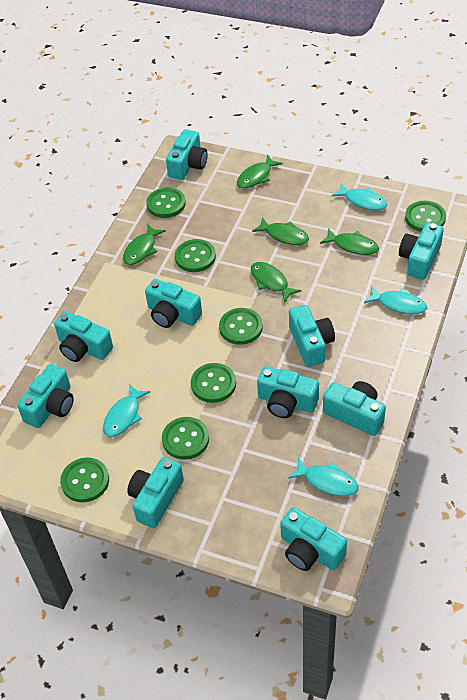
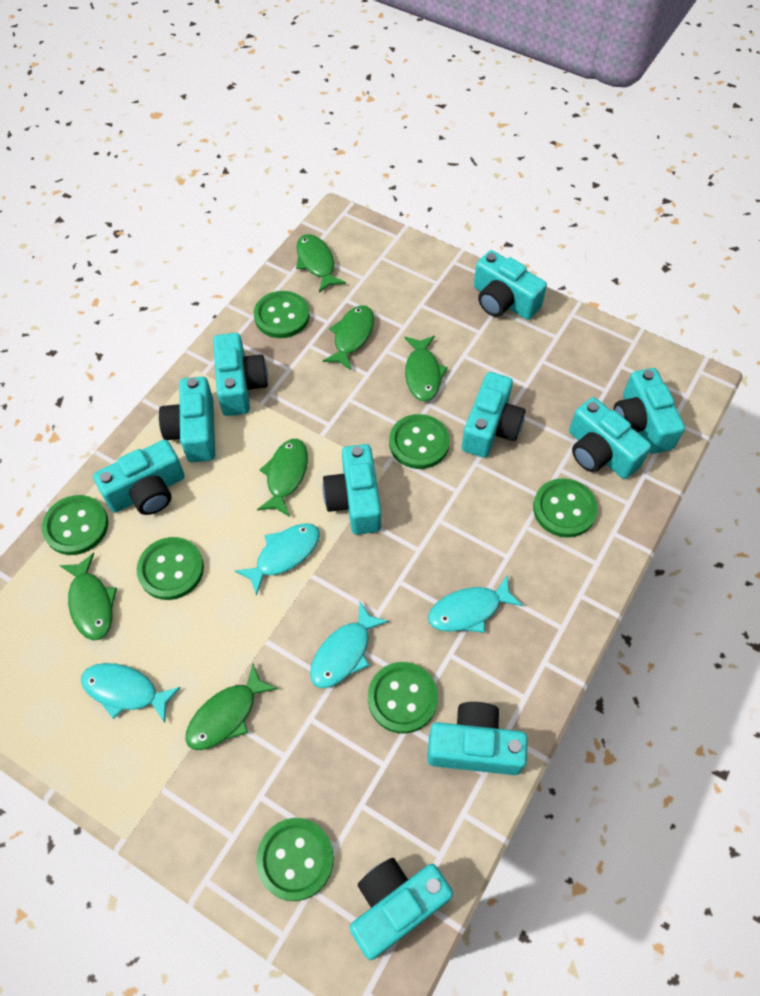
green fish: [123,224,166,265] [237,155,283,188] [251,262,301,303] [252,217,309,245] [320,228,379,255] = 5 -> [59,553,117,640] [185,664,278,750] [257,439,308,517] [296,234,346,293] [323,305,374,370] [405,336,448,402] = 6

